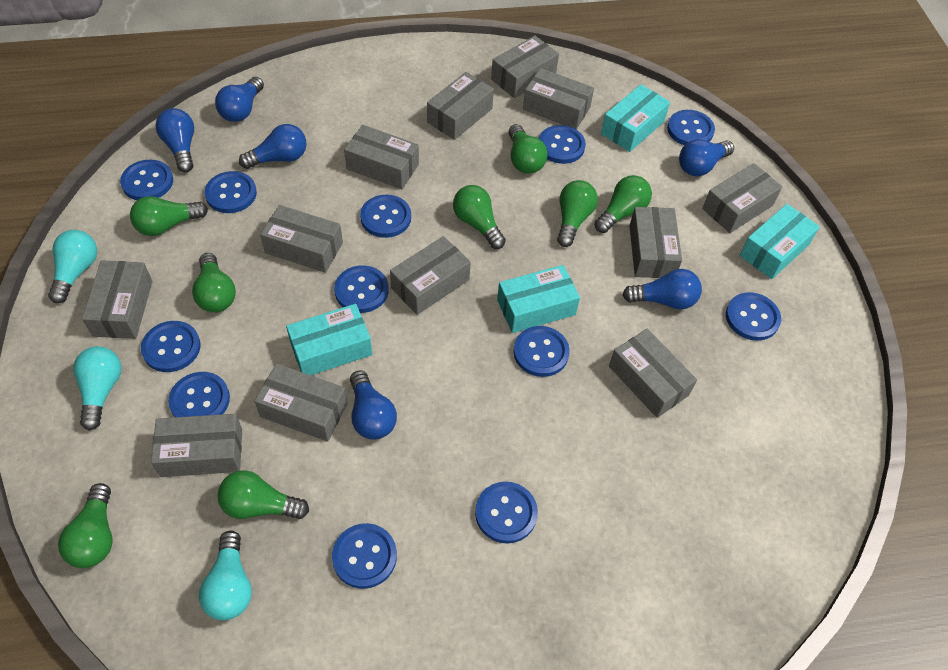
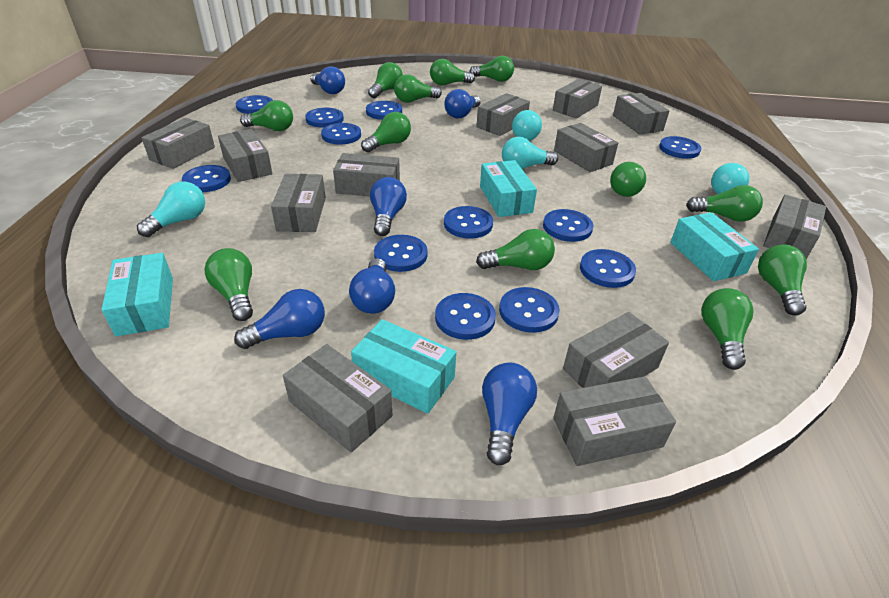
green light bulb: [58,483,112,568] [130,196,208,236] [192,253,236,313] [217,470,309,519] [453,185,506,249] [508,124,547,174] [557,180,598,247] [594,175,652,233] = 8 -> [204,248,253,321] [240,100,293,131] [361,112,411,152] [368,62,403,98] [394,74,442,103] [430,59,475,85] [469,56,514,82] [476,229,555,270] [610,162,646,197] [686,185,763,222] [702,288,754,370] [758,245,807,316] = 12
turquoise light bulb: [48,230,97,303] [73,346,121,430] [199,531,252,620] = 3 -> [137,182,205,237] [502,137,558,169] [512,110,542,141] [711,163,749,194] = 4

